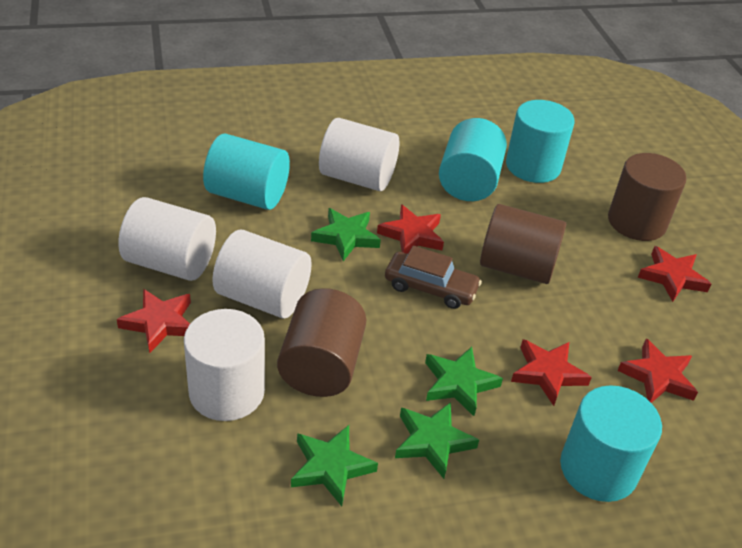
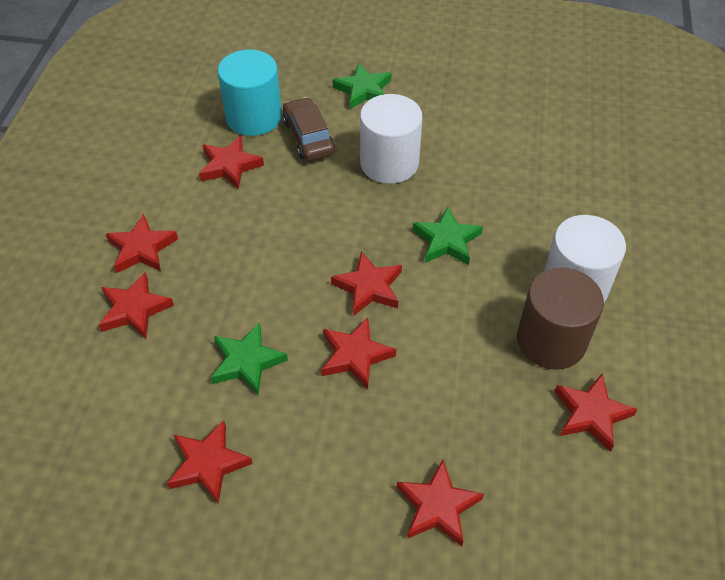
brown cylinder: [277,288,367,397] [480,204,566,284] [608,153,687,241] = 3 -> [517,267,604,370] = 1
green star: [291,425,378,506] [311,208,381,261] [395,402,479,479] [425,347,503,416] = 4 -> [211,322,288,396] [333,63,391,109] [413,207,483,265] = 3
red star: [117,289,191,353] [377,204,444,254] [511,339,592,406] [617,339,698,403] [638,246,711,302] = 5 -> [99,272,174,339] [106,214,178,273] [167,420,253,503] [199,136,264,190] [321,317,396,389] [331,251,402,316] [397,460,484,546] [554,374,638,452] = 8
turquoise cylinder: [203,133,290,210] [439,118,507,201] [506,100,574,183] [560,385,662,502] = 4 -> [217,50,282,136] = 1
white cylinder: [118,197,216,281] [184,309,265,421] [212,230,312,319] [319,118,399,191] = 4 -> [360,94,423,184] [544,215,626,302] = 2

